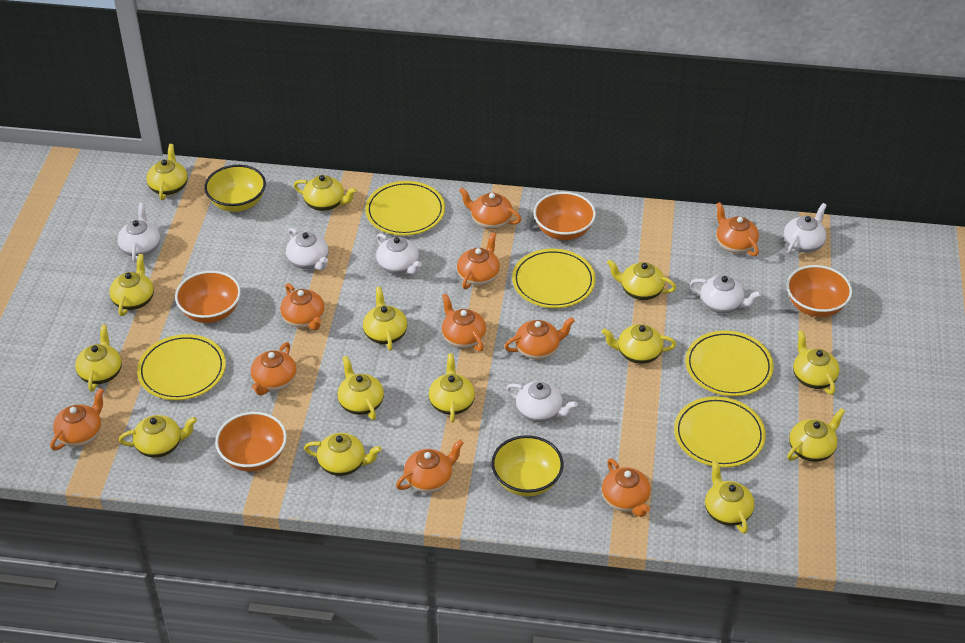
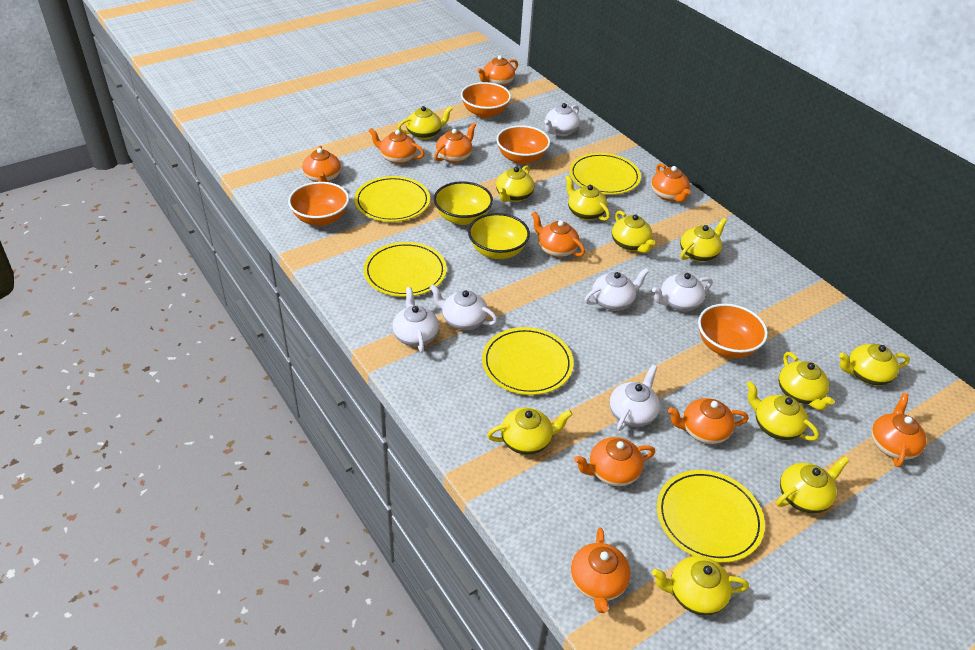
yellow teapot: [75,325,122,392] [109,254,154,316] [119,415,197,458] [146,144,188,200] [293,175,357,211] [304,433,382,476] [337,356,384,420] [363,287,407,351] [429,354,475,423] [602,324,676,364] [607,260,676,300] [705,460,755,534] [787,408,845,462] [793,330,840,395] = 14 -> [398,106,453,140] [487,408,573,455] [496,166,534,202] [565,175,610,221] [612,211,655,253] [652,556,749,616] [680,218,727,262] [747,381,819,441] [776,456,849,513] [779,352,835,410] [839,344,910,386] = 11

